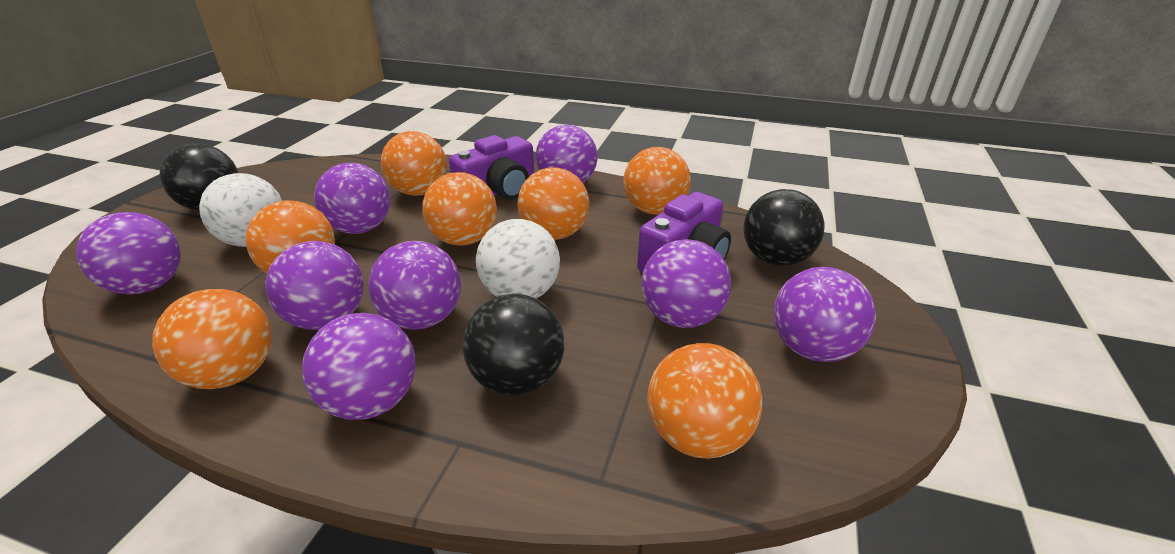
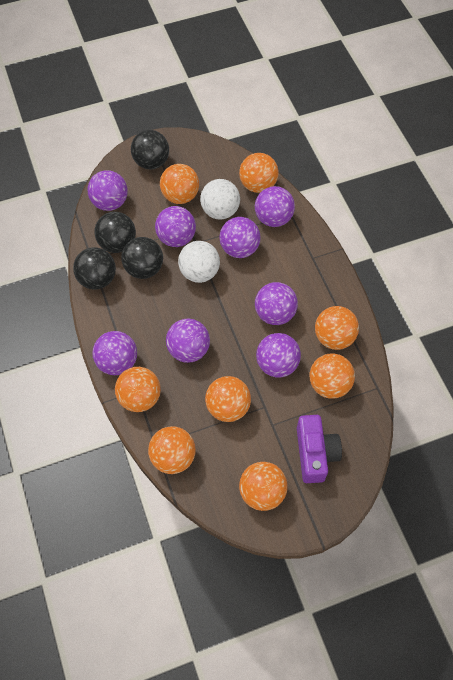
black ball: [160,144,238,210] [462,294,564,396] [743,189,825,266] = 3 -> [73,247,116,290] [95,212,136,253] [121,237,163,279] [131,130,169,169] = 4
orange ball: [152,289,272,389] [246,200,335,273] [381,131,447,196] [422,172,497,246] [517,167,589,240] [623,147,691,215] [647,343,762,459] = 7 -> [115,367,161,412] [148,426,196,474] [160,164,199,204] [205,376,251,422] [239,153,279,193] [239,462,288,511] [310,353,355,399] [315,306,359,350] = 8
purple camera: [449,135,534,200] [637,192,731,273] = 2 -> [297,415,342,483] = 1

